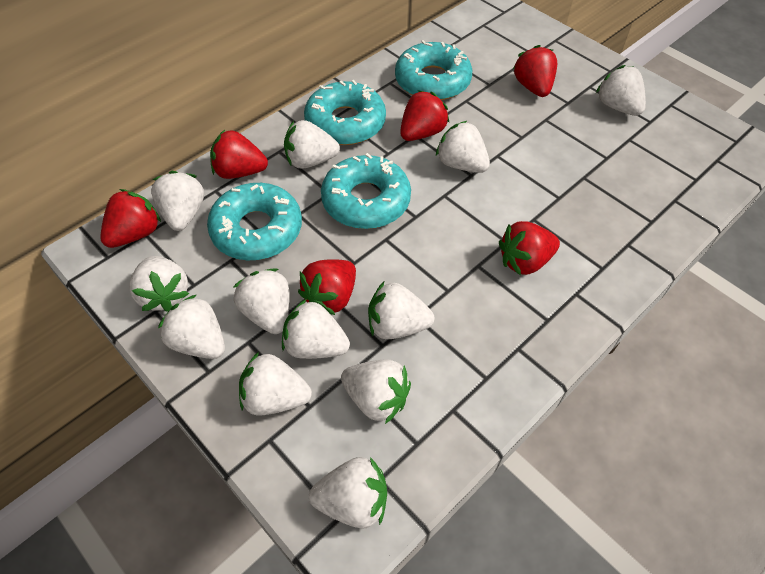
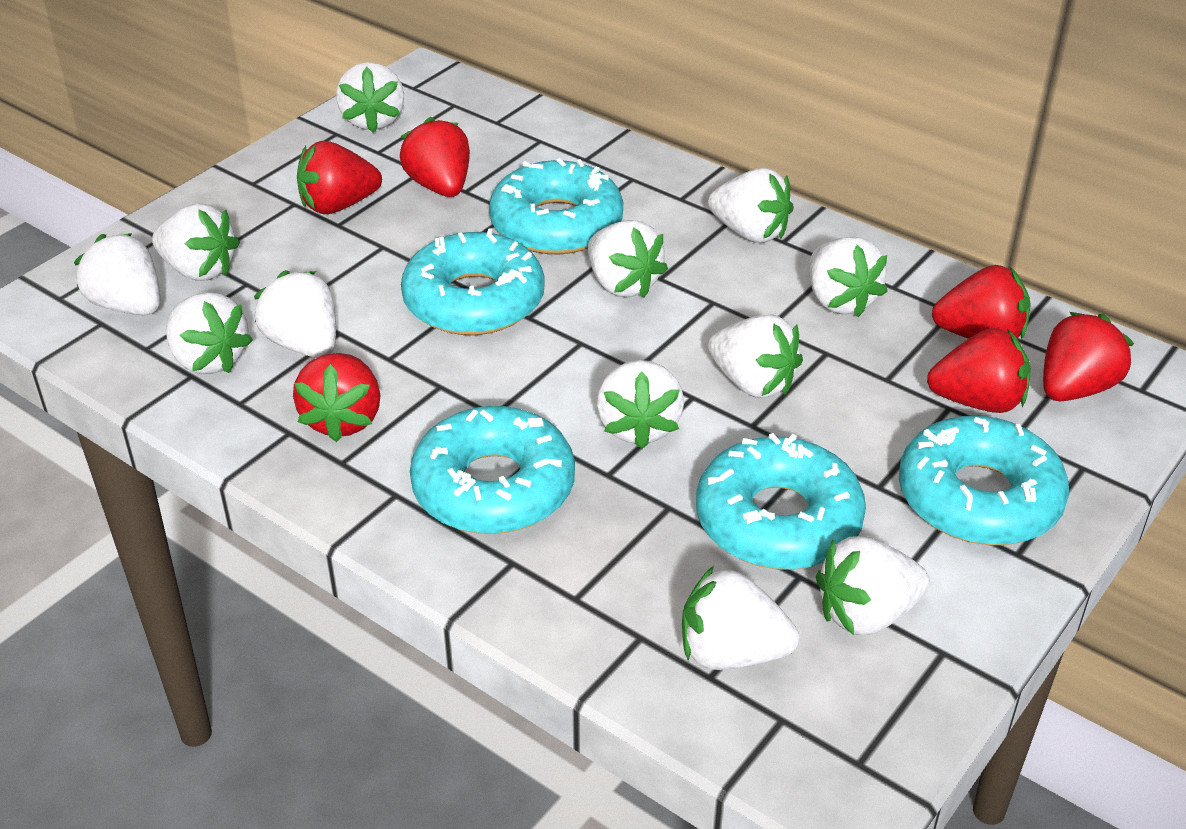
turquoise donut: [207,183,302,260] [304,80,386,145] [321,153,411,229] [395,40,472,100] = 4 -> [401,228,545,335] [410,406,575,534] [489,158,623,255] [696,433,866,570] [899,416,1069,545] = 5

